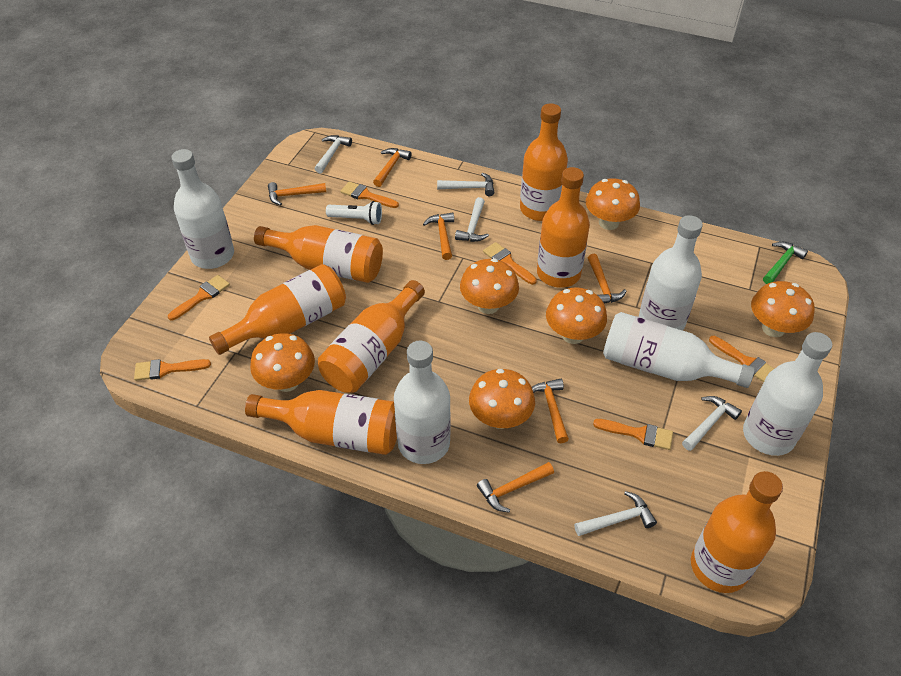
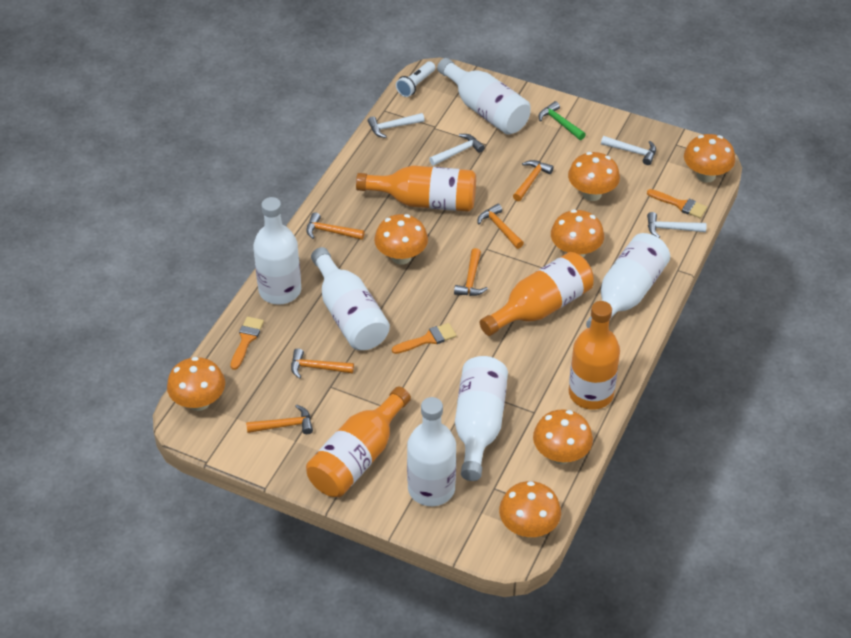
orange bottle: [209,264,346,355] [245,390,397,455] [254,225,383,283] [318,280,425,393] [520,103,568,221] [537,167,590,288] [691,471,783,593] = 7 -> [306,386,411,497] [356,165,476,212] [480,252,594,336] [569,301,620,410] = 4
orange brush: [134,359,211,381] [168,275,230,320] [341,181,399,208] [483,242,537,285] [593,419,673,450] [709,336,774,382] = 6 -> [230,317,264,370] [392,323,457,354] [647,189,707,218] = 3
orange mushroom: [250,333,315,392] [460,258,519,314] [469,369,535,429] [546,287,607,344] [586,178,640,230] [751,281,815,337] = 6 -> [167,357,225,411] [374,214,428,265] [499,481,561,538] [533,410,593,464] [551,209,604,258] [568,152,620,201] [684,134,735,183] = 7
white bottle: [171,149,234,269] [394,341,451,464] [603,312,755,388] [639,215,703,331] [743,332,832,456] = 5 -> [253,197,301,305] [311,247,390,350] [407,397,456,506] [437,58,531,135] [455,356,508,481] [586,233,670,328] = 6
white hammer: [314,135,352,174] [437,173,494,196] [455,197,489,242] [574,491,657,536] [682,396,742,451] = 5 -> [368,113,424,138] [429,134,485,166] [601,136,656,165] [647,212,707,238] = 4

